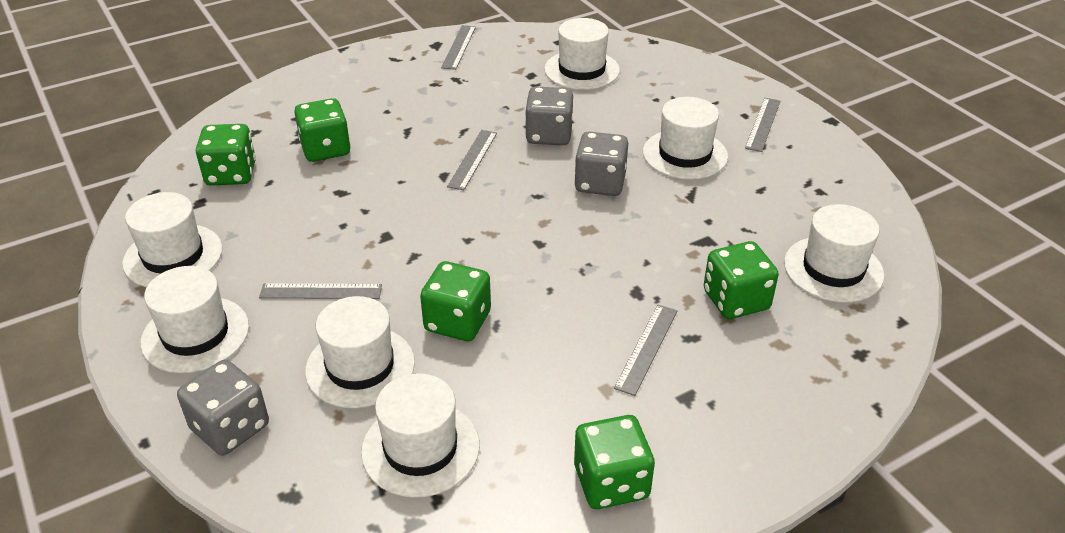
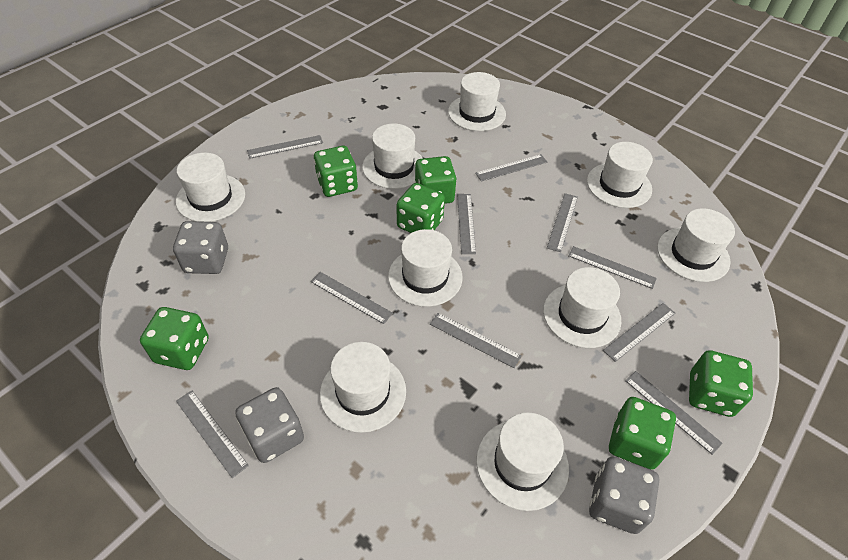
green dice: [196,124,256,186] [294,98,350,162] [420,261,491,341] [574,415,655,509] [704,241,779,319] = 5 -> [140,307,209,370] [314,146,358,197] [396,183,445,233] [415,156,457,204] [609,397,676,470] [689,350,753,417] = 6
grey ruler: [259,284,382,299] [441,25,476,70] [447,130,497,190] [614,305,677,396] [745,98,781,152] = 5 -> [176,391,249,478] [247,135,323,159] [311,272,393,324] [430,313,522,368] [457,194,476,254] [475,154,547,182] [547,193,578,252] [568,246,657,289] [603,303,675,362] [625,371,723,455] = 10
white hat: [122,192,222,287] [141,266,249,373] [305,296,415,408] [361,373,480,498] [544,18,620,90] [643,97,728,180] [784,204,885,303] = 7 -> [176,153,245,222] [320,342,406,433] [362,124,423,189] [388,229,463,307] [448,72,506,131] [476,413,569,511] [543,267,621,348] [587,142,653,208] [657,208,735,282] = 9

